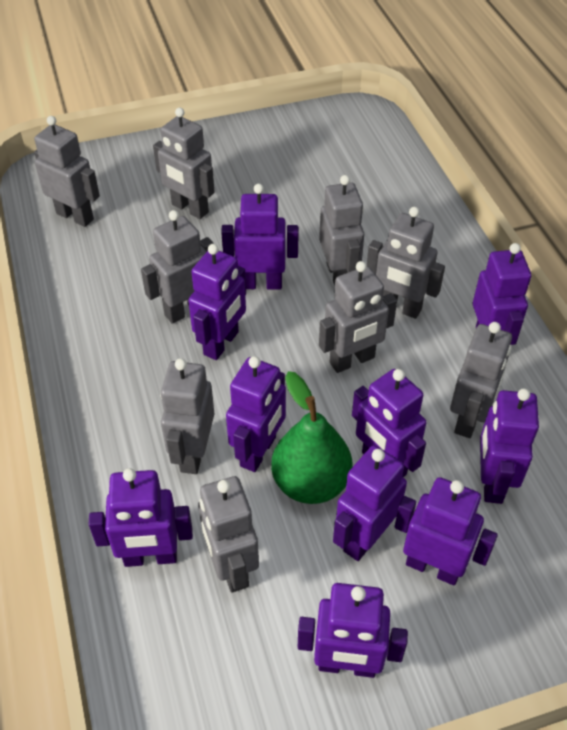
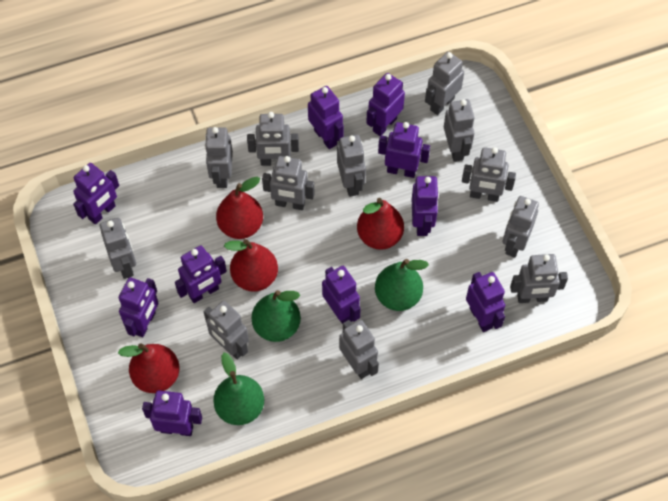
green pear: [271,371,352,504] = 1 -> [213,353,264,425] [251,290,301,342] [375,259,429,311] = 3
grey robot: [34,116,100,227] [141,210,214,324] [153,108,215,219] [160,358,214,474] [198,476,259,592] [319,175,364,286] [319,261,397,373] [367,207,445,319] [450,322,512,438] = 9 -> [100,218,136,279] [204,301,249,359] [205,127,233,188] [247,112,299,166] [262,156,315,210] [337,135,366,197] [339,320,379,379] [425,52,464,115] [444,99,475,162] [462,147,516,202] [502,196,539,258] [510,254,568,303] = 12
red pear: none = 0 -> [118,343,179,393] [216,177,263,239] [224,239,278,292] [357,198,404,250] = 4

